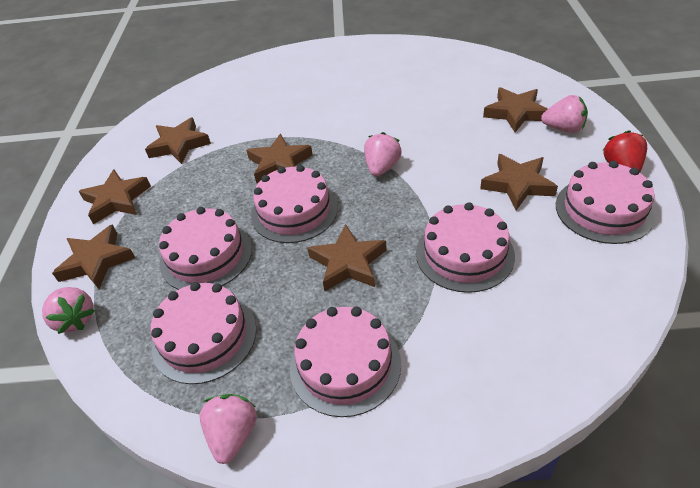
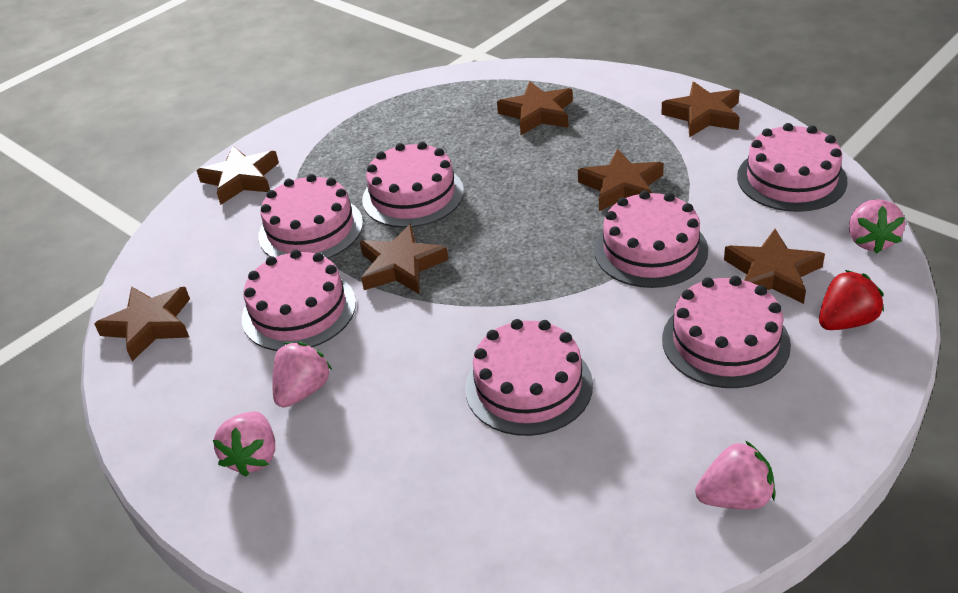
pink cake: [150,282,257,384] [159,207,252,290] [251,165,338,243] [290,307,401,417] [416,202,515,293] [556,161,655,244] = 6 -> [242,249,356,351] [259,174,363,259] [362,142,464,228] [465,319,593,436] [594,191,708,288] [662,276,791,388] [737,123,847,212] = 7

